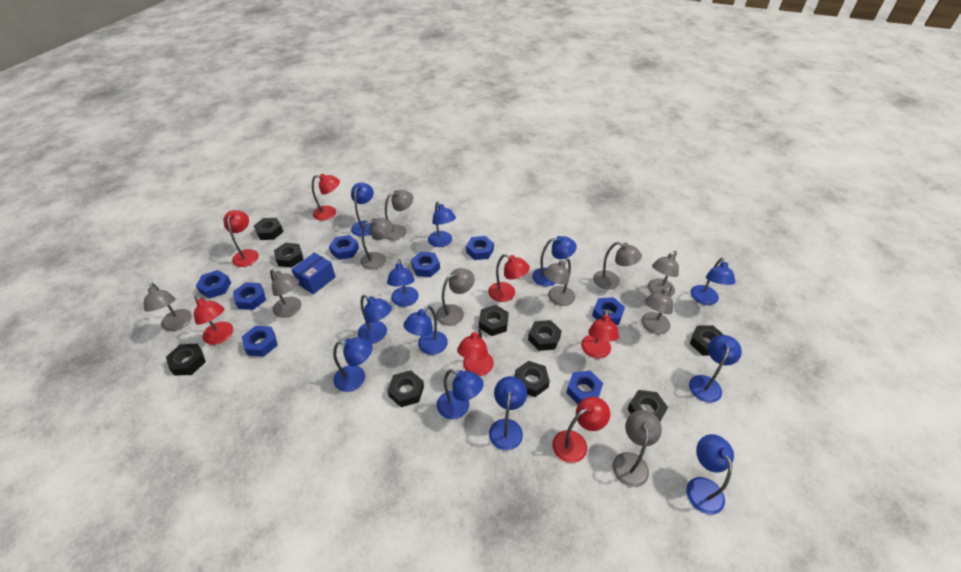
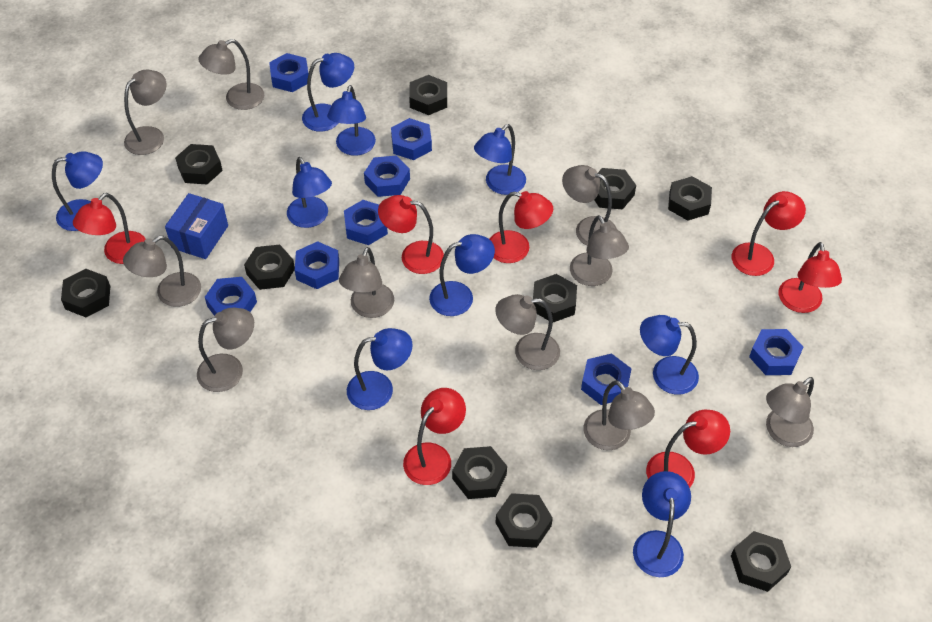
black nut: [166,344,206,376] [254,218,284,240] [274,243,304,268] [387,370,424,407] [479,305,509,336] [515,361,550,397] [528,320,562,351] [627,390,668,421] [690,325,724,355] = 9 -> [61,269,110,317] [175,144,223,184] [244,244,295,290] [409,75,447,115] [452,446,507,499] [496,493,553,548] [533,274,577,322] [594,168,636,209] [668,176,712,221] [731,531,791,592] = 10
blue lamp: [333,337,373,392] [351,182,374,236] [358,295,392,343] [387,259,419,307] [403,306,448,355] [428,202,456,247] [437,369,483,419] [489,376,527,450] [532,236,577,287] [686,434,734,515] [689,335,742,403] [691,258,735,305] = 12 -> [52,151,103,231] [287,157,332,228] [302,53,354,132] [327,85,376,156] [347,328,413,410] [429,234,495,316] [474,124,526,195] [633,471,691,577] [640,315,699,395] = 9

